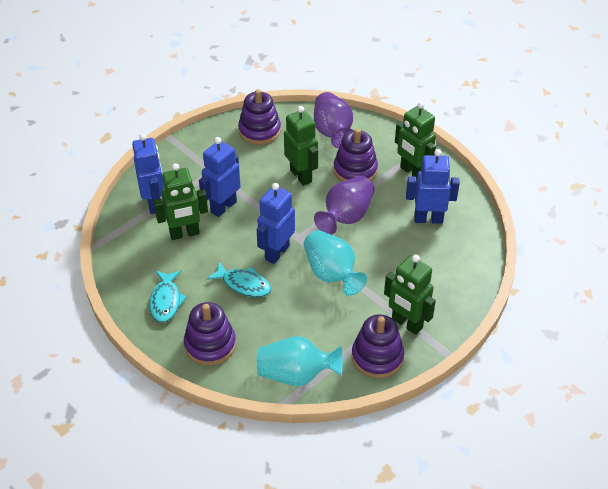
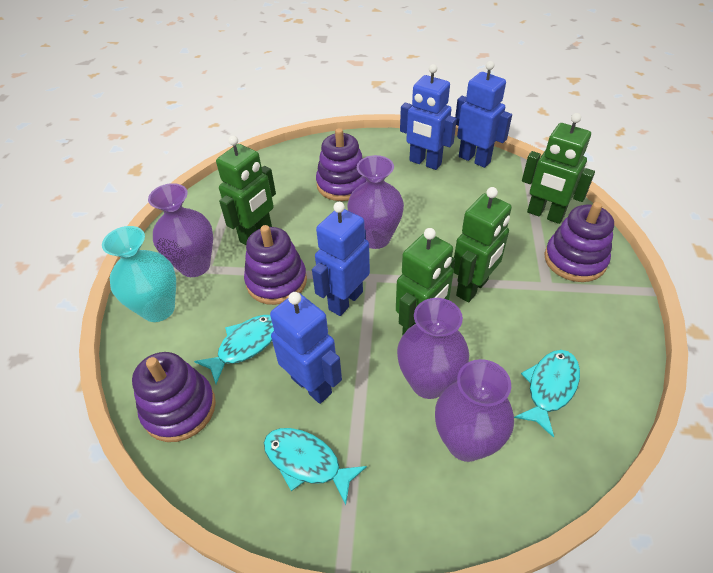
purple vase: [314,92,353,148] [314,176,375,235] = 2 -> [148,183,213,277] [347,155,404,249] [397,298,469,399] [435,359,514,462] = 4
turquoise fish: [149,271,187,323] [206,261,271,297] = 2 -> [194,315,274,384] [264,428,367,505] [514,350,580,438] = 3
turquoise vase: [257,336,343,386] [304,230,367,296] = 2 -> [102,226,176,322] = 1

